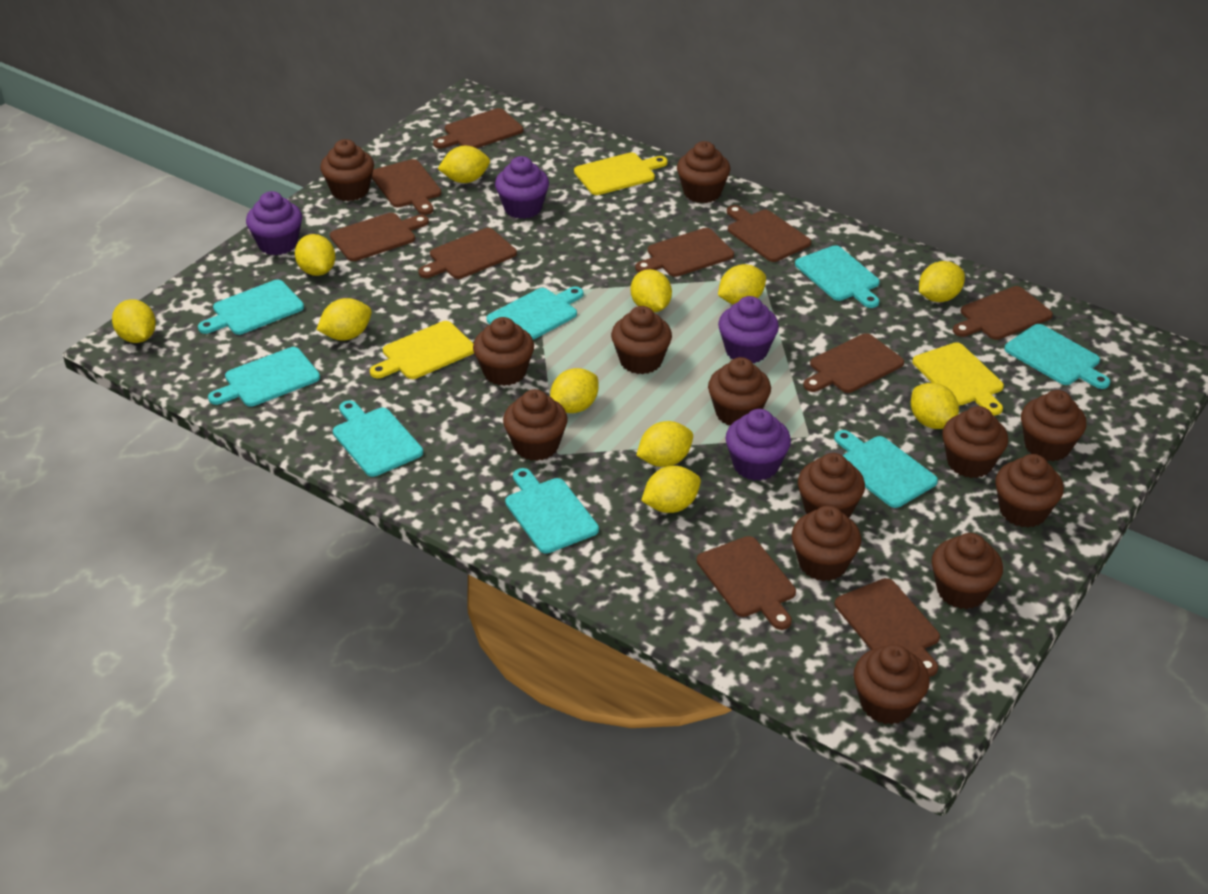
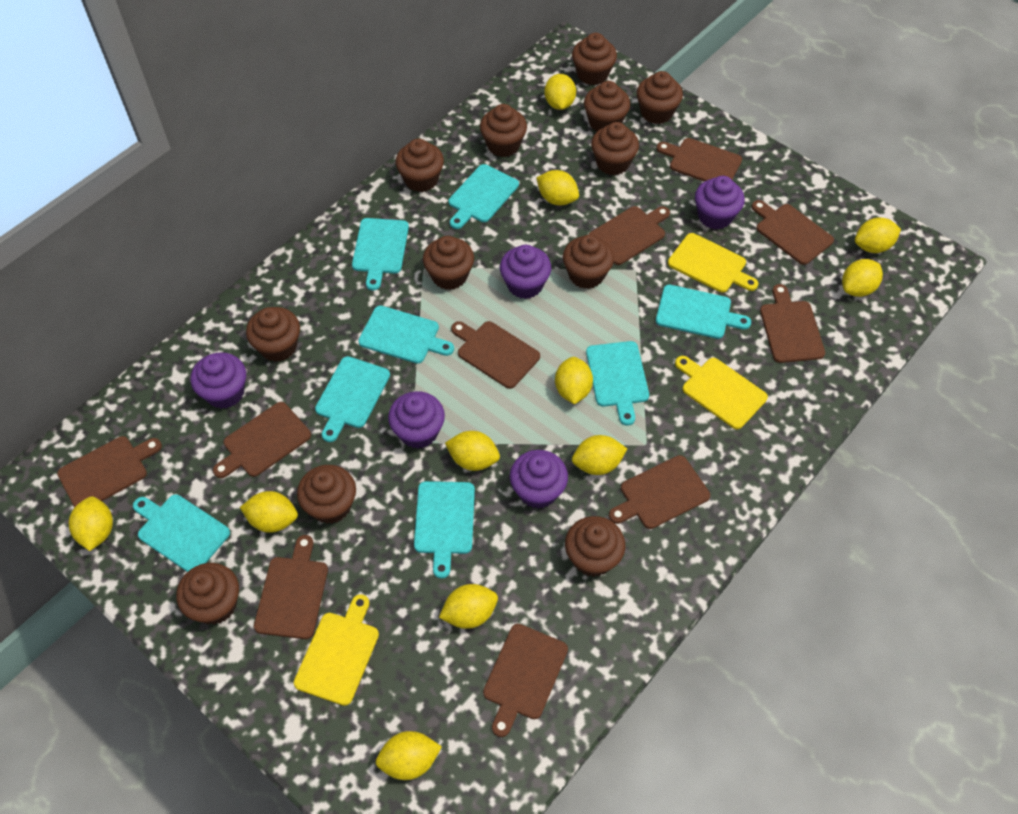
brown cupcake: [320,139,374,201] [473,317,534,386] [503,389,567,461] [611,306,672,374] [677,141,730,203] [708,357,771,425] [792,506,861,581] [798,453,865,518] [853,644,930,725] [932,533,1003,609] [942,406,1008,478] [995,454,1064,528] [1021,390,1086,461] = 13 -> [176,563,239,625] [246,307,300,362] [297,465,356,524] [395,139,444,192] [423,236,474,290] [480,104,527,157] [563,235,614,289] [565,516,625,577] [572,33,617,85] [584,81,630,131] [591,122,639,175] [637,71,683,124] = 12
purple cupcake: [246,191,302,255] [495,156,549,219] [718,296,779,363] [725,409,791,481] = 4 -> [191,352,246,409] [388,391,445,449] [500,245,551,299] [510,450,568,508] [695,176,745,229] = 5

